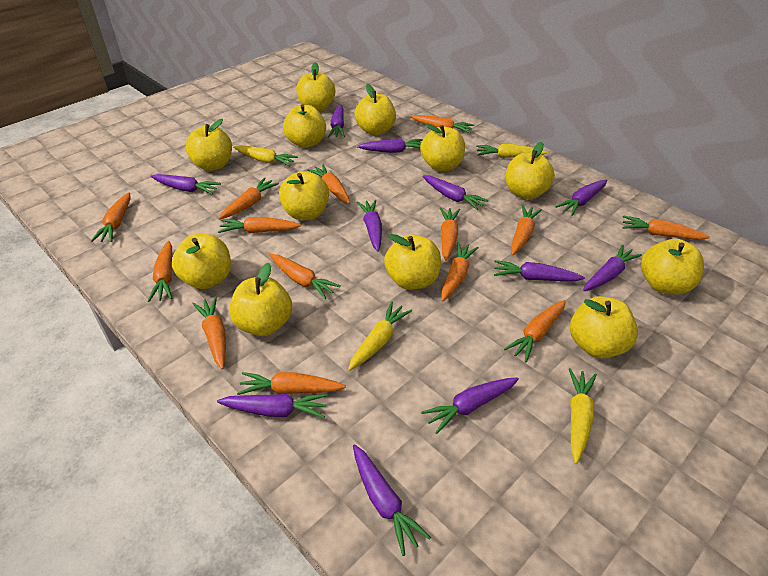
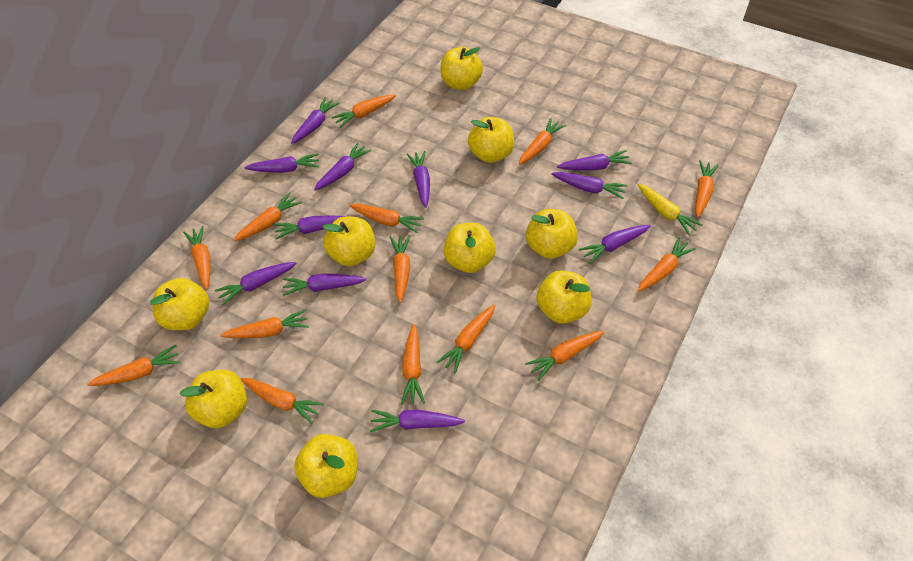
yellow apple: [172,234,231,289] [186,119,232,171] [229,263,292,336] [279,171,329,220] [283,104,326,148] [296,62,335,111] [355,84,396,135] [384,234,441,290] [420,123,465,171] [506,142,555,199] [570,296,638,358] [641,239,704,294] = 12 -> [150,278,209,330] [180,370,247,428] [294,434,357,498] [322,216,375,266] [440,47,483,90] [443,223,496,273] [468,117,514,163] [526,209,578,259] [536,270,591,324] = 9
yellow carrot: [233,145,298,166] [348,301,412,371] [476,144,547,158] [569,368,597,464] = 4 -> [638,184,703,236] = 1

